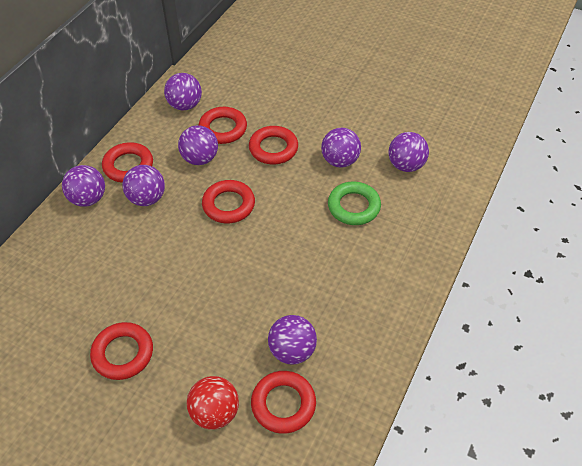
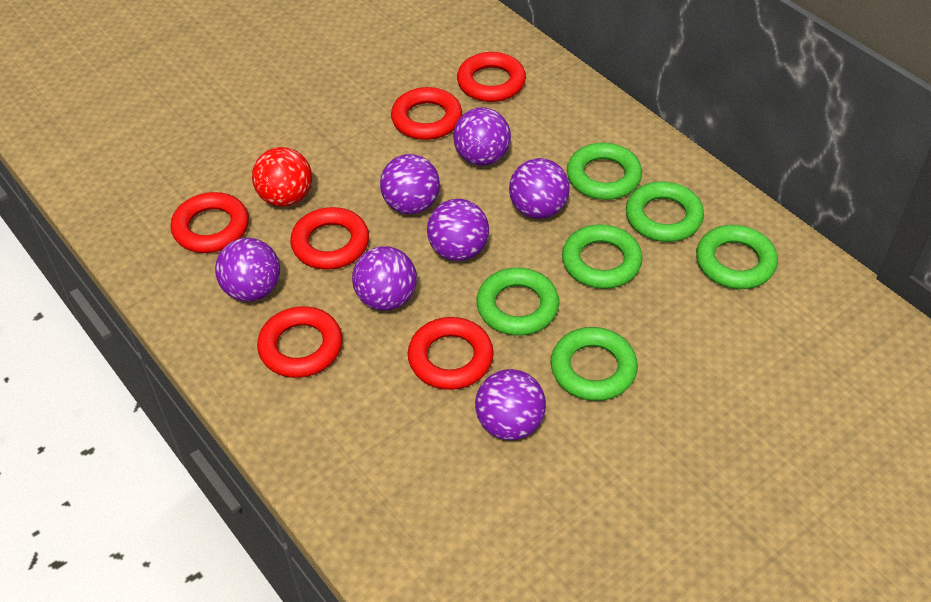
green ring: [328,182,381,225] = 1 -> [476,268,559,336] [551,327,638,401] [562,224,643,289] [567,143,642,200] [626,181,704,242] [696,225,778,289] = 6

